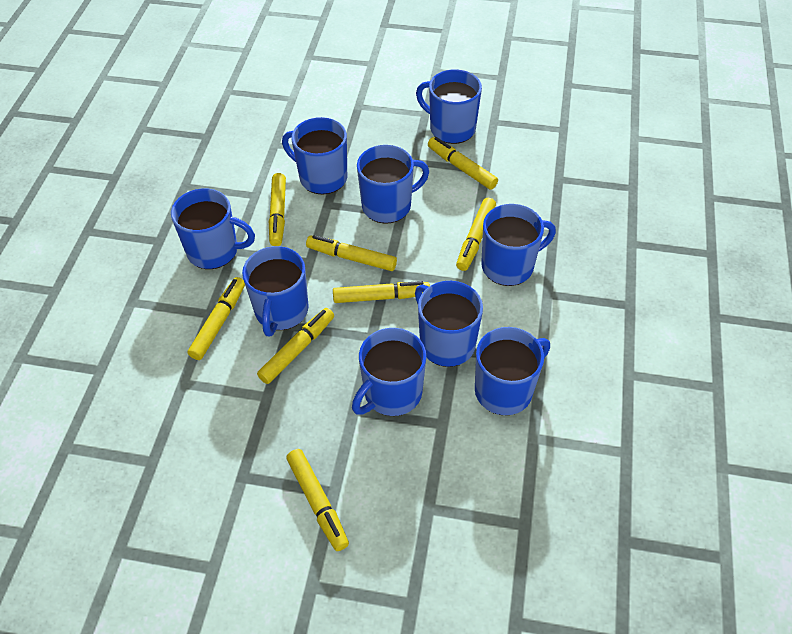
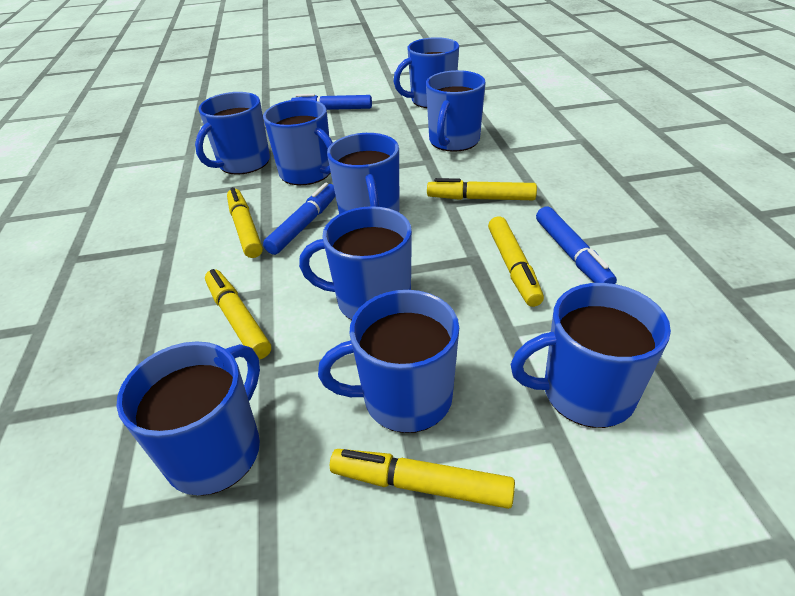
blue marker: none = 0 -> [263,183,336,255] [291,94,372,110] [536,206,617,284] = 3
yellow marker: [188,277,245,360] [257,308,334,384] [269,173,286,246] [286,449,349,551] [306,235,397,271] [333,281,430,303] [428,137,498,190] [456,198,496,271] = 8 -> [205,269,271,360] [227,187,263,258] [330,449,515,509] [427,178,537,200] [488,216,544,307] = 5

